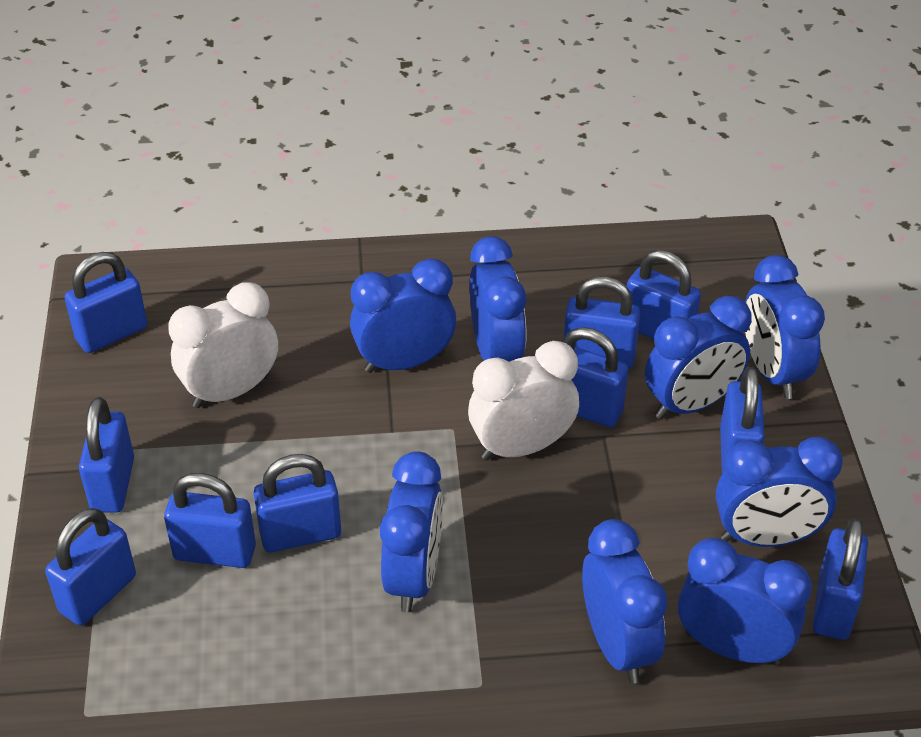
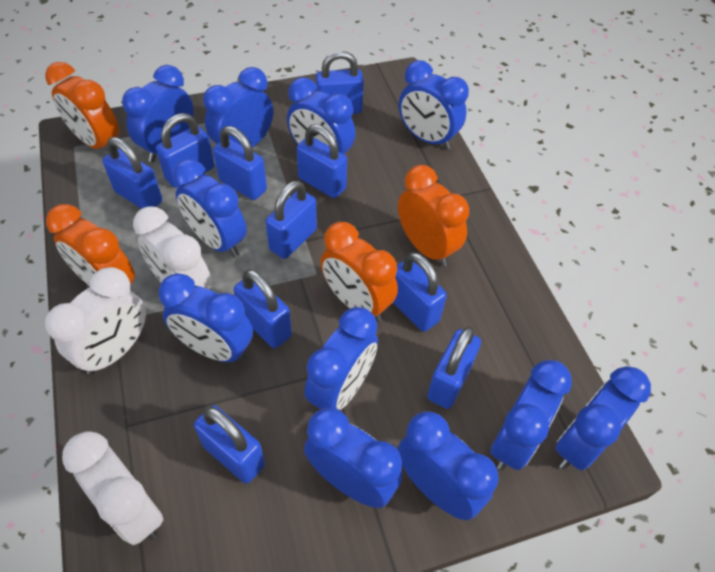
blue clock: [350,258,456,373] [380,451,443,613] [469,236,526,362] [582,519,667,684] [645,296,752,419] [678,538,812,665] [716,437,843,547] [745,255,825,399] = 8 -> [122,65,194,162] [158,273,253,363] [173,159,247,257] [203,67,273,148] [287,77,356,154] [304,307,378,410] [304,408,402,508] [397,411,499,520] [399,60,469,150] [490,360,572,470] [555,366,651,470] = 11
orange clock: none = 0 -> [45,62,119,150] [46,204,135,286] [320,222,398,322] [398,165,469,266] = 4
white clock: [168,282,278,408] [468,341,579,460] = 2 -> [45,267,146,375] [62,431,163,545] [133,206,212,289] = 3

